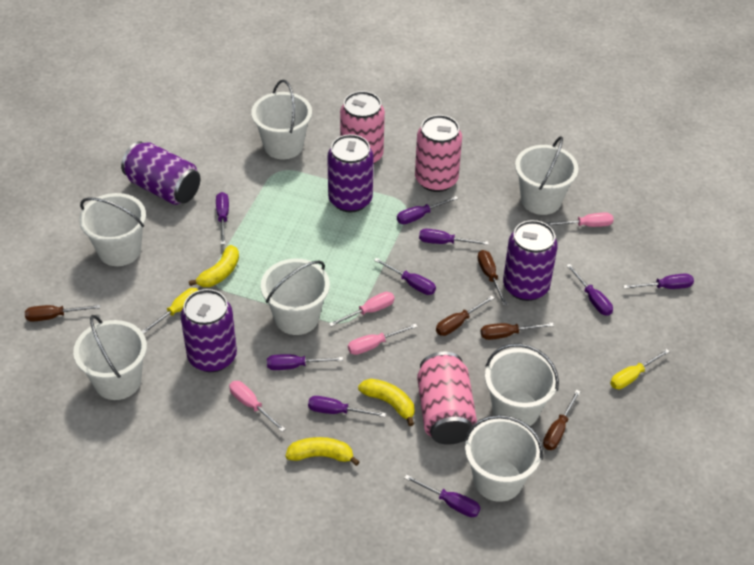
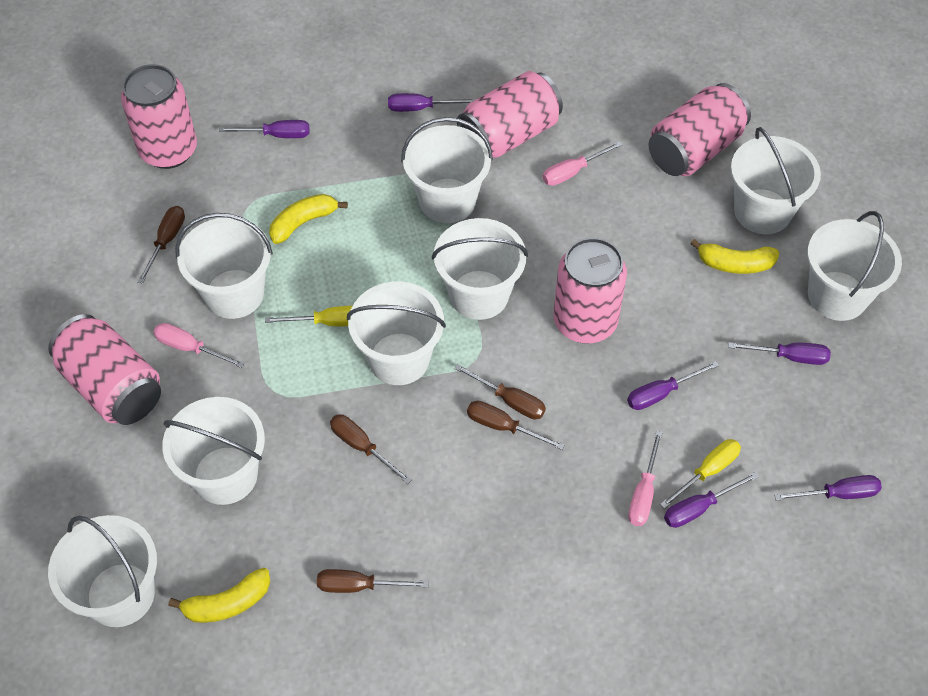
pink can: [340,91,385,164] [415,115,462,192] [417,352,477,445] = 3 -> [48,314,161,425] [121,64,197,169] [457,71,563,158] [553,238,627,343] [648,83,751,176] = 5
pink screwdriver: [229,381,285,432] [329,292,395,327] [348,324,418,355] [546,212,614,227] = 4 -> [154,323,245,368] [543,141,622,186] [628,431,663,526] = 3
purple can: [121,141,200,205] [180,289,237,372] [327,134,374,213] [503,220,558,301] = 4 -> none = 0
purple screwdriver: [216,192,229,245] [267,354,343,370] [308,396,386,417] [374,258,436,295] [397,196,458,224] [405,475,481,517] [419,229,489,245] [566,264,613,316] [623,273,694,289] = 9 -> [219,120,310,138] [388,93,476,112] [627,361,719,410] [664,472,759,528] [728,342,831,365] [774,475,882,501] = 6
white bucket: [73,315,147,400] [79,193,146,266] [251,80,312,159] [261,259,330,335] [464,415,543,502] [485,343,559,426] [515,136,579,215] = 7 -> [48,515,157,627] [162,397,265,505] [175,213,273,319] [347,282,446,385] [401,117,493,223] [432,218,528,320] [731,127,821,234] [807,211,902,321] = 8

